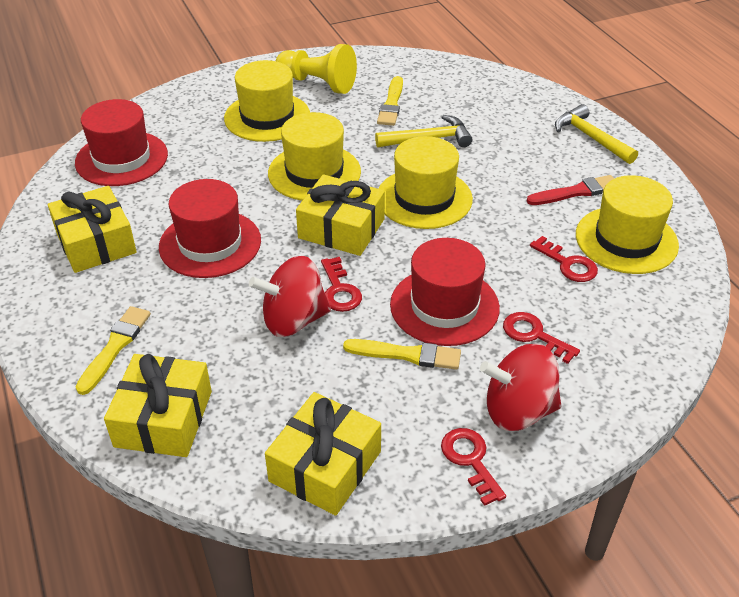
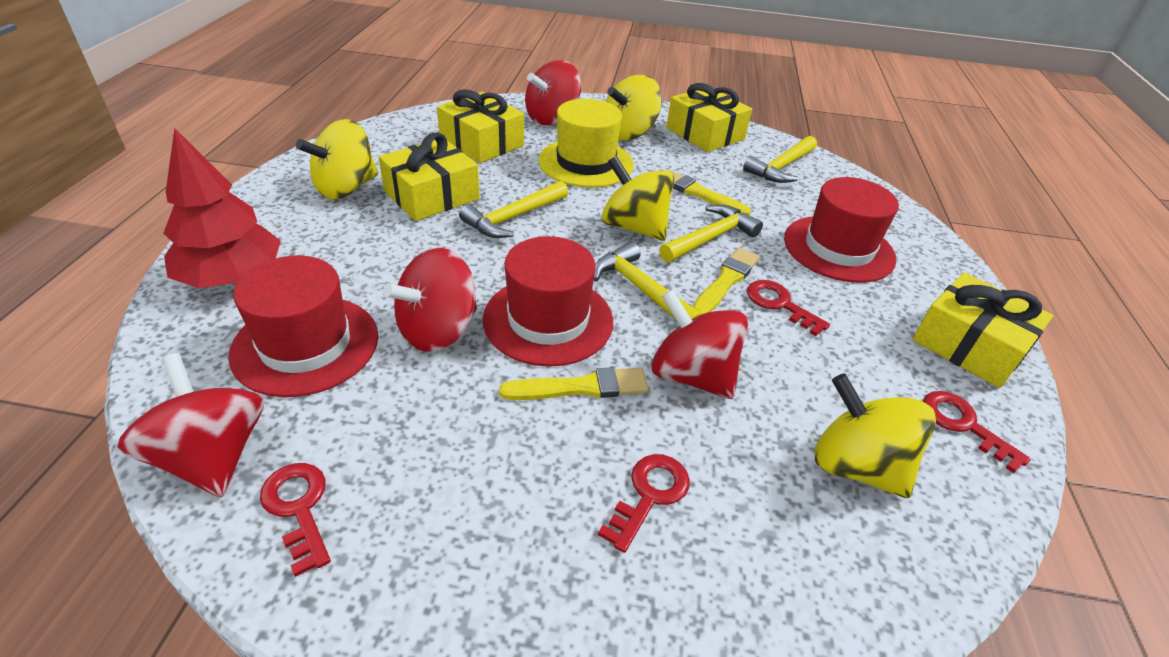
red brush: [526,175,614,205] = 1 -> none = 0
red spinning top: [249,256,331,337] [480,343,561,431] = 2 -> [117,353,264,497] [383,248,477,352] [525,60,581,125] [651,289,749,399] = 4
red tree: none = 0 -> [163,128,281,288] = 1
yellow hammer: [375,115,472,147] [555,104,638,164] = 2 -> [459,181,568,238] [594,242,702,320] [659,205,763,262] [743,136,817,183] = 4
yellow hat: [224,60,310,142] [268,112,361,201] [379,136,473,229] [576,175,679,274] = 4 -> [538,99,634,188] = 1
yellow pawn: [276,44,357,94] = 1 -> none = 0
yellow spinning top: none = 0 -> [296,119,378,199] [602,156,674,241] [605,75,662,140] [815,373,936,498] = 4

